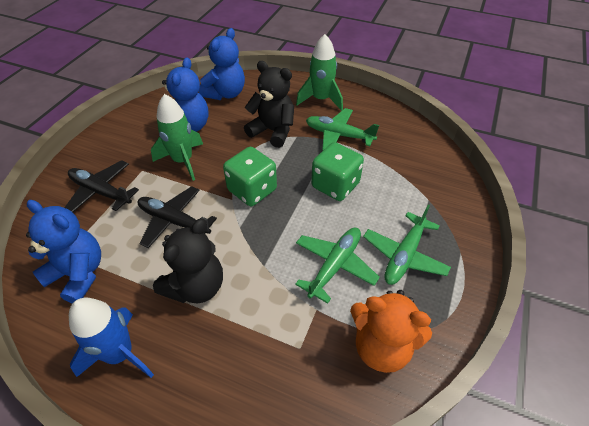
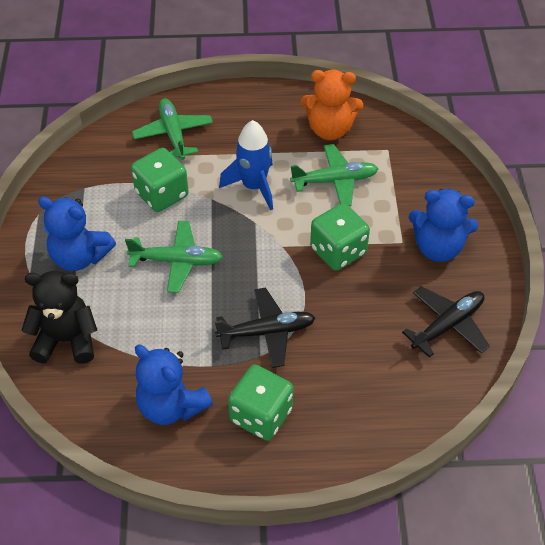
black teddy bear: [153,219,223,303] [244,61,294,148] = 2 -> [21,271,97,364] = 1
green dice: [223,147,277,206] [311,142,364,201] = 2 -> [131,148,189,212] [228,365,293,441] [310,203,370,271] = 3
green rocket: [151,94,203,181] [296,34,343,111] = 2 -> none = 0

